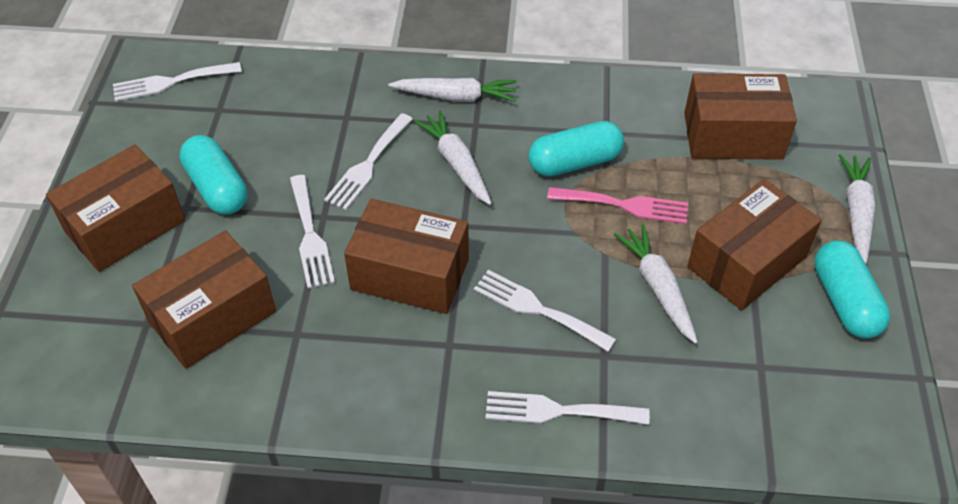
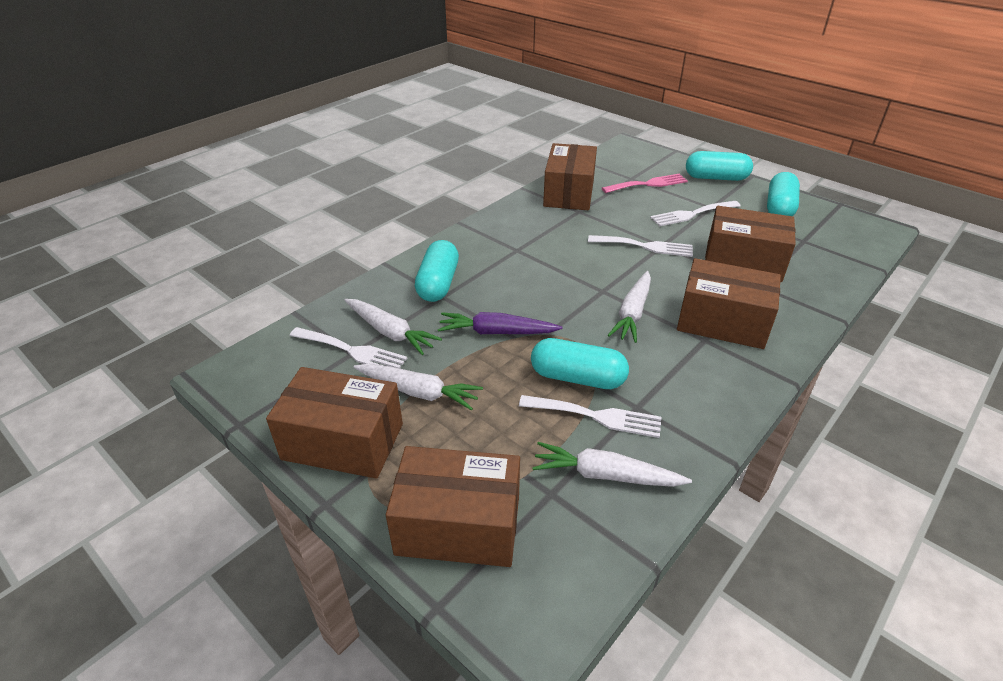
purple carrot: none = 0 -> [438,312,562,334] = 1
turquoise capsule: [179,135,247,215] [528,121,624,176] [814,240,890,339] = 3 -> [415,240,459,302] [531,338,629,389] [686,151,753,181] [767,172,800,216] = 4
white fork: [113,62,242,101] [290,175,335,288] [324,113,413,210] [474,270,616,352] [486,391,650,425] = 5 -> [290,327,408,368] [519,395,662,438] [588,235,693,257] [650,201,741,226] = 4

